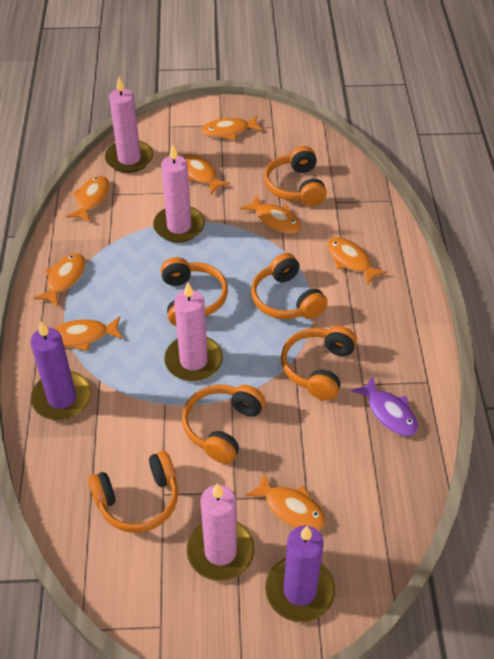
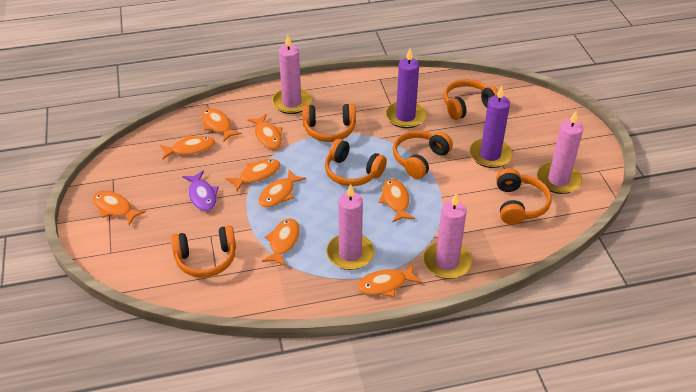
orange fish: [34,253,85,307] [54,316,123,351] [66,176,110,223] [181,154,230,194] [202,115,263,140] [240,195,301,234] [245,473,326,531] [328,237,387,286] = 8 -> [93,191,146,225] [160,136,215,159] [201,108,242,142] [226,159,281,191] [247,114,282,149] [258,170,306,208] [262,219,300,266] [357,264,422,297] [379,179,415,222] = 9

